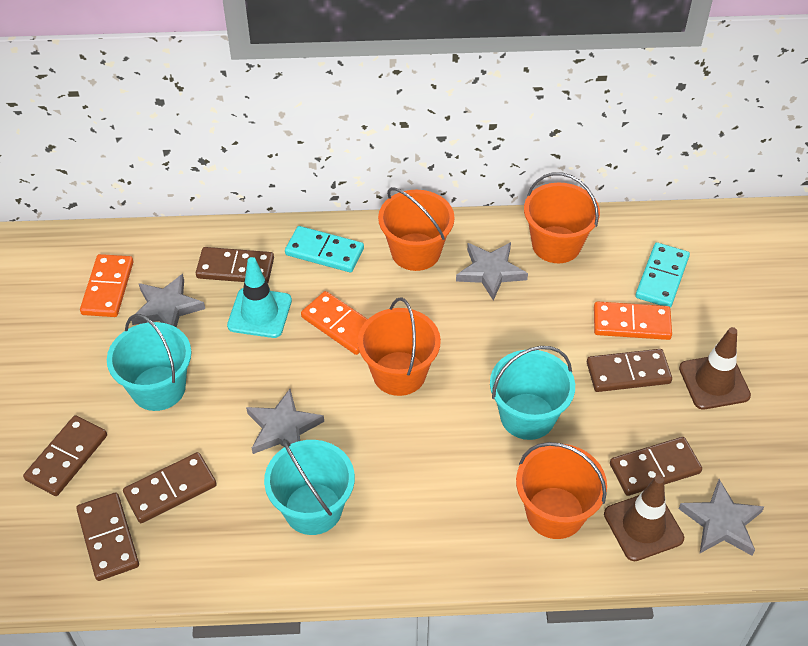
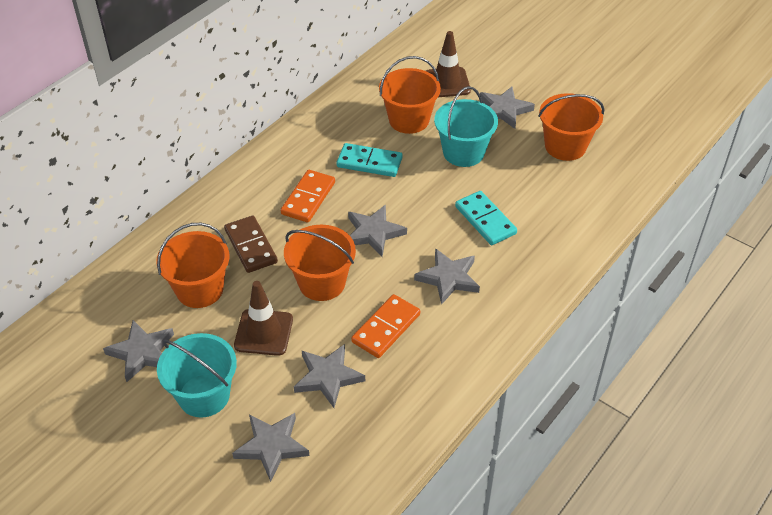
brown domino: [23,415,107,496] [76,493,139,581] [123,452,217,523] [196,247,274,283] [587,349,672,392] [610,437,702,496] = 6 -> [224,216,278,273] = 1
grey star: [131,274,205,327] [246,389,324,454] [456,242,528,301] [679,479,765,556] = 4 -> [103,320,174,382] [232,413,309,482] [294,344,365,408] [348,205,407,257] [414,248,480,305] [480,86,535,129] = 6
orange domino: [80,254,133,317] [301,291,368,355] [594,301,672,340] = 3 -> [281,170,335,223] [351,294,420,358] = 2
turquoise bucket: [107,314,191,411] [264,439,355,535] [490,346,575,440] = 3 -> [157,333,237,418] [434,86,498,167] = 2
turquoise traffic cone: [227,257,292,338] = 1 -> none = 0

